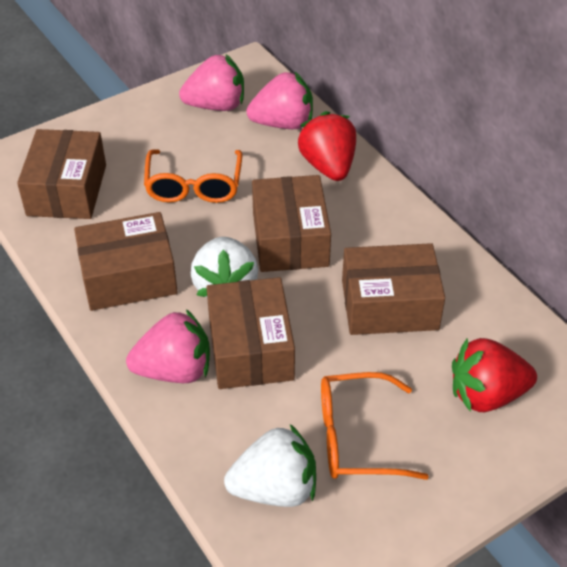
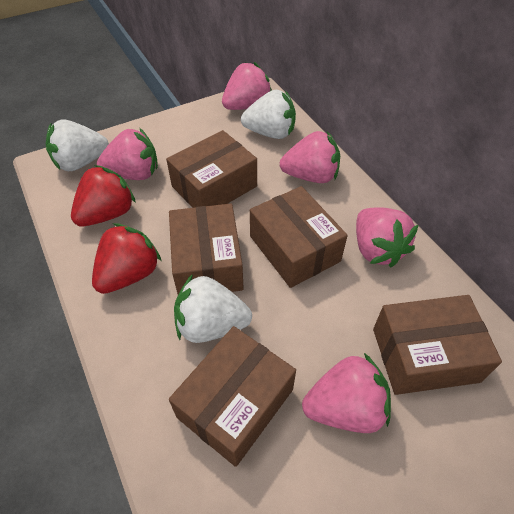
orange glasses: [144,149,242,203] [321,372,429,480] = 2 -> none = 0
pink strawberry: [126,309,210,383] [179,55,244,111] [246,71,313,129] = 3 -> [97,128,158,180] [222,62,272,110] [280,131,340,183] [302,353,391,433] [356,207,418,267] = 5
white strawberry: [191,237,258,298] [224,424,316,507] = 2 -> [46,120,109,171] [174,274,252,343] [241,90,296,139] = 3

